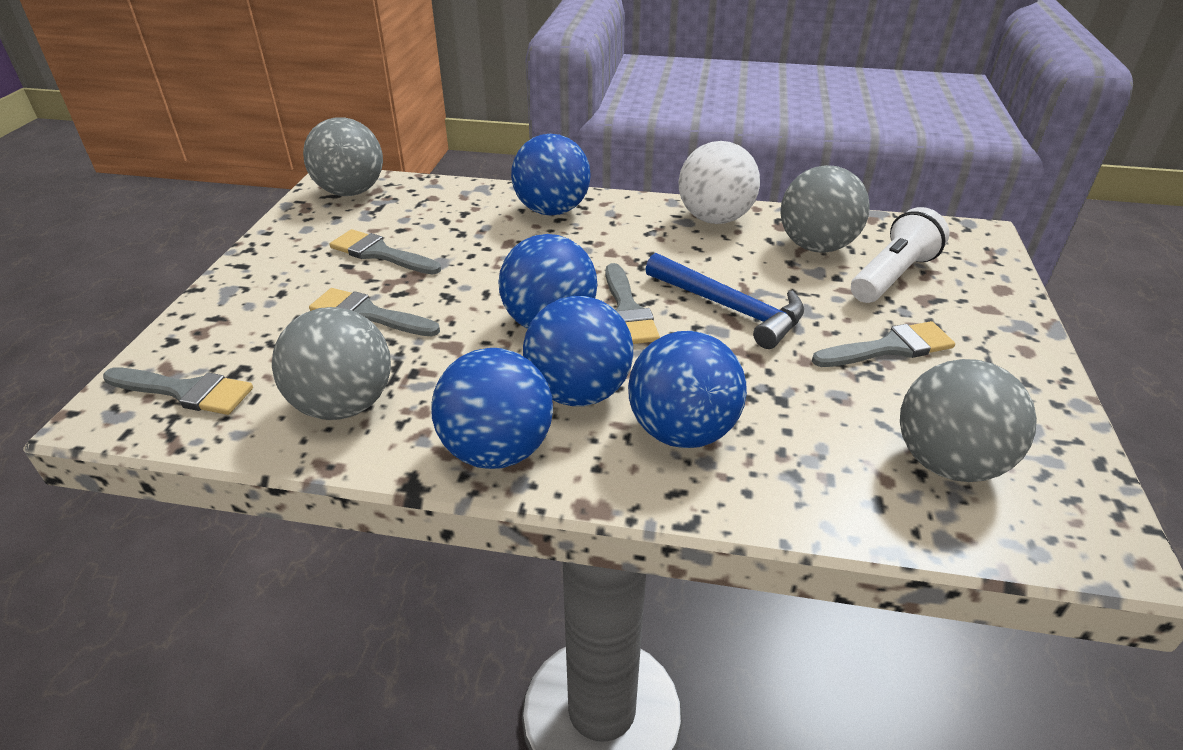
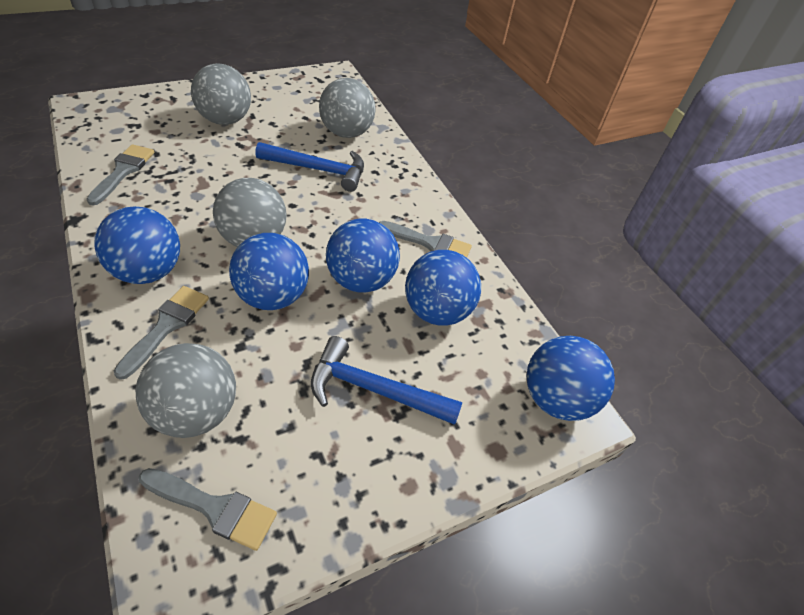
blue hammer: [645,253,804,349] = 1 -> [255,142,364,192] [311,336,463,425] = 2
grey brush: [103,368,253,415] [309,288,440,337] [330,229,441,274] [606,263,660,344] [812,321,955,367] = 5 -> [86,144,154,206] [114,286,209,380] [139,468,277,551] [379,221,472,258] = 4
white ball: [679,141,760,224] = 1 -> none = 0
white flashlight: [851,207,949,303] = 1 -> none = 0

